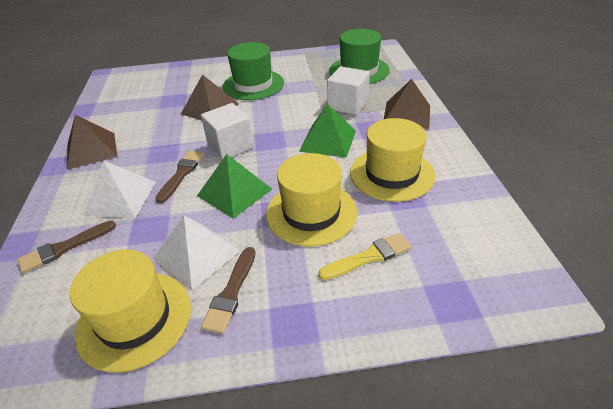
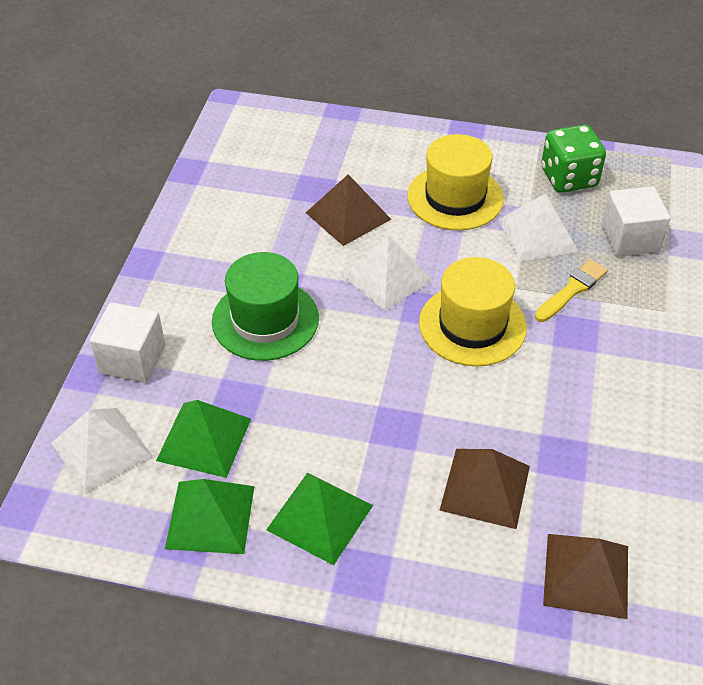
brown brush: [17,221,116,273] [155,151,204,203] [201,247,256,334] = 3 -> none = 0
green dice: none = 0 -> [541,125,606,193] = 1
green hat: [222,42,284,100] [329,29,390,84] = 2 -> [212,252,319,361] = 1
green pyramid: [197,154,272,219] [299,104,356,158] = 2 -> [156,400,251,478] [165,479,254,554] [266,473,373,565] = 3
white pyramid: [83,161,156,218] [153,216,241,290] = 2 -> [51,408,152,494] [342,236,433,311] [498,194,579,262] = 3
yellow hat: [70,249,191,373] [266,153,357,246] [350,118,435,202] = 3 -> [407,134,504,230] [419,257,527,366] = 2

